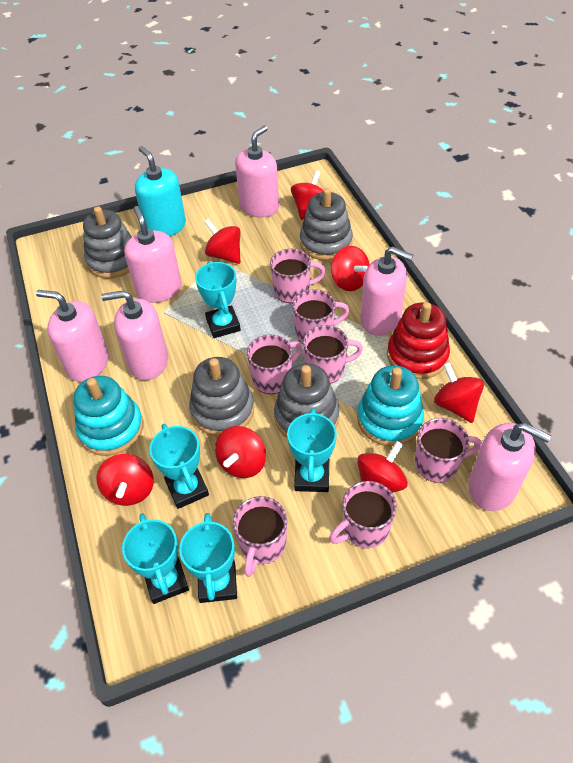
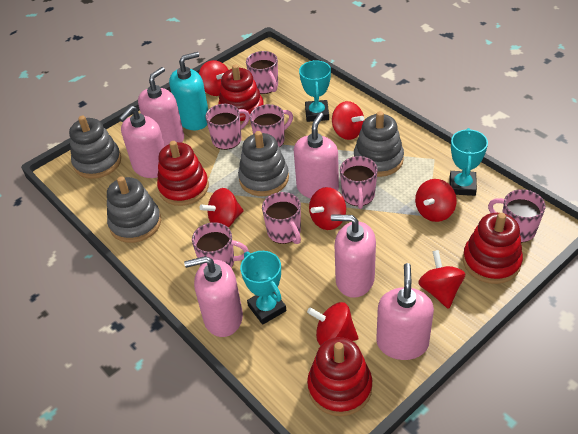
red stacking toy: [387,302,450,379] = 1 -> [157,141,209,206] [218,64,264,125] [307,337,372,416] [463,213,523,284] = 4
turquoise stacking toy: [74,376,143,456] [357,365,424,446] = 2 -> none = 0
turquoise trophy: [122,513,189,604] [150,424,209,509] [179,513,237,603] [195,262,241,338] [287,408,337,492] = 5 -> [240,251,287,325] [299,60,331,122] [450,128,488,196] = 3

